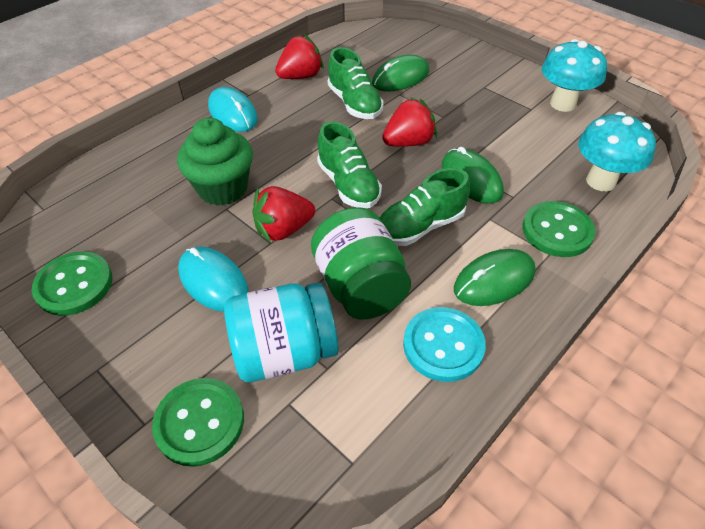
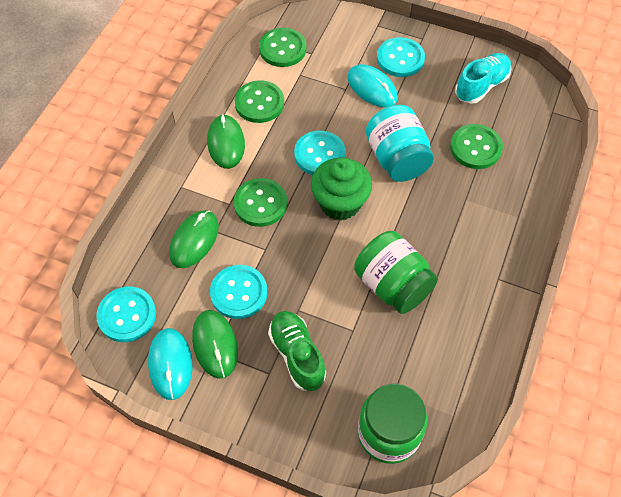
green button: [32,251,112,316] [152,378,244,467] [522,201,595,257] = 3 -> [234,80,284,123] [234,178,287,227] [259,28,307,67] [450,124,503,169] = 4
green jar: [311,207,411,319] = 1 -> [354,231,438,314] [358,384,427,464] = 2
green shoe: [317,121,382,208] [328,47,384,119] [379,168,470,246] = 3 -> [268,311,326,391] = 1
red strawberry: [252,186,315,243] [275,34,324,79] [382,97,437,147] = 3 -> none = 0
turquoise button: [403,307,486,382] = 1 -> [96,287,156,342] [210,265,267,319] [294,130,346,175] [377,37,425,77] = 4
turquoise mushroom: [542,39,607,112] [578,112,656,191] = 2 -> none = 0
turquoise shoe: none = 0 -> [455,53,512,104] = 1

